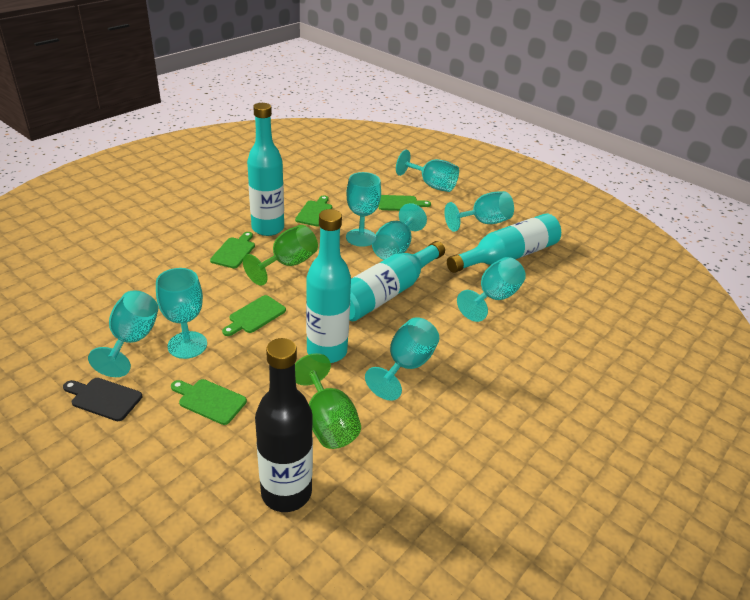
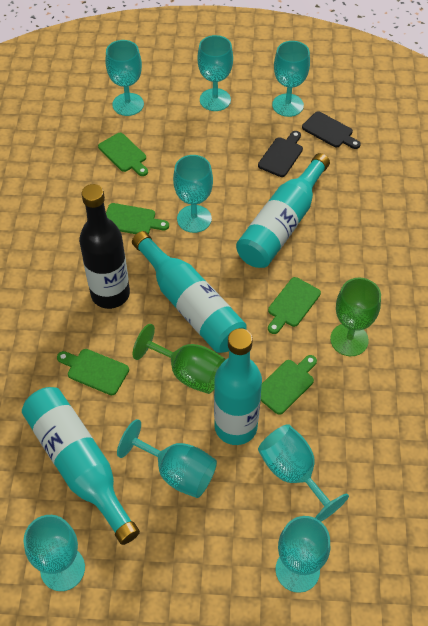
black cutting board: [63,378,142,421] = 1 -> [258,131,303,177] [302,111,361,149] = 2

